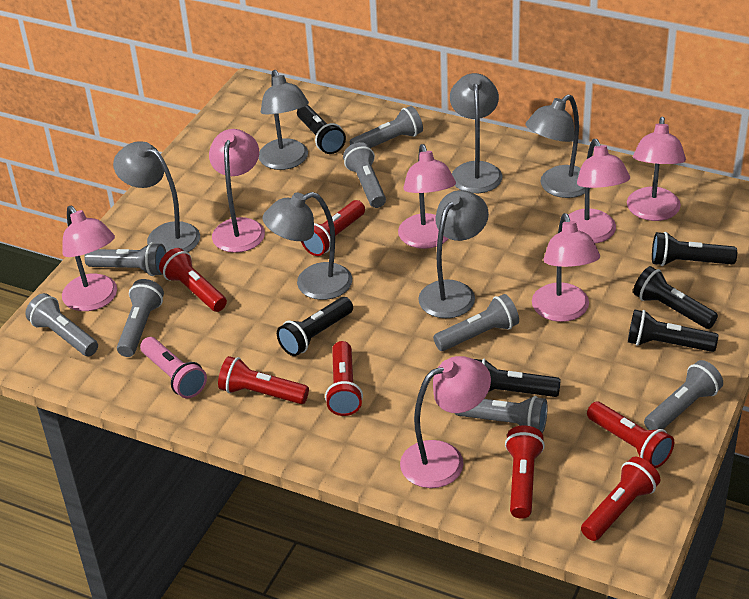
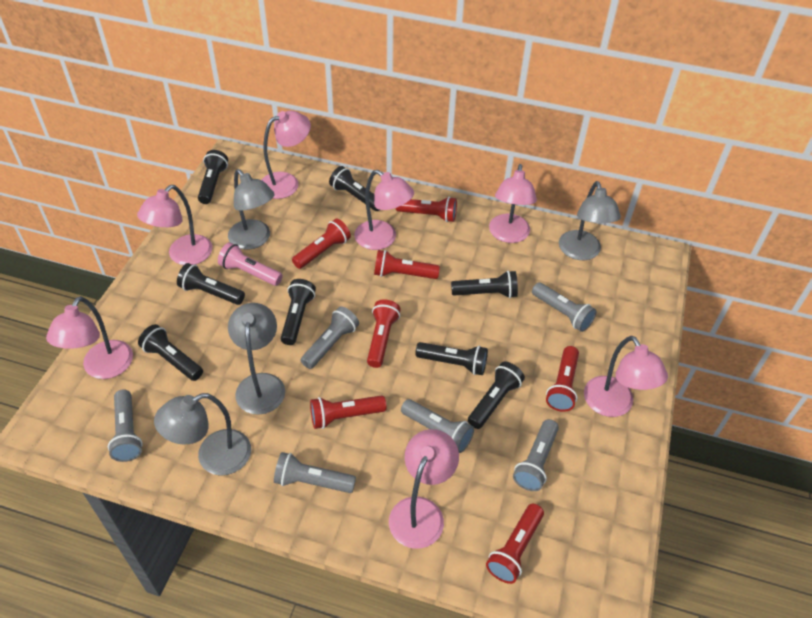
black flashlight: [277,297,353,356] [297,105,346,154] [475,359,561,397] [628,309,718,352] [633,266,718,329] [652,232,737,266] = 6 -> [138,324,203,381] [177,263,245,305] [198,150,228,204] [281,279,316,345] [329,166,379,211] [415,342,488,375] [451,271,518,298] [468,362,525,429] = 8
grey flashlight: [25,293,98,356] [84,242,166,276] [117,279,164,357] [343,142,386,208] [350,106,423,148] [433,294,519,351] [455,396,548,433] [644,360,723,430] = 8 -> [108,389,143,462] [274,452,356,493] [301,306,359,369] [401,399,474,453] [513,419,559,491] [532,282,597,332] = 6
grey lamp: [113,141,200,253] [259,70,309,170] [263,192,352,300] [418,190,489,318] [450,73,502,193] [525,94,591,198] = 6 -> [154,393,251,475] [228,169,275,250] [228,303,285,415] [559,181,621,260] = 4

